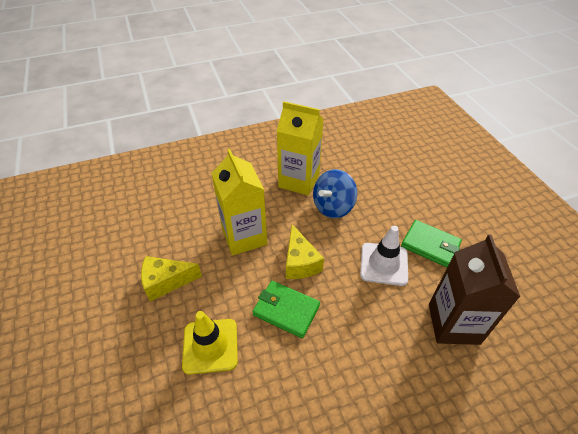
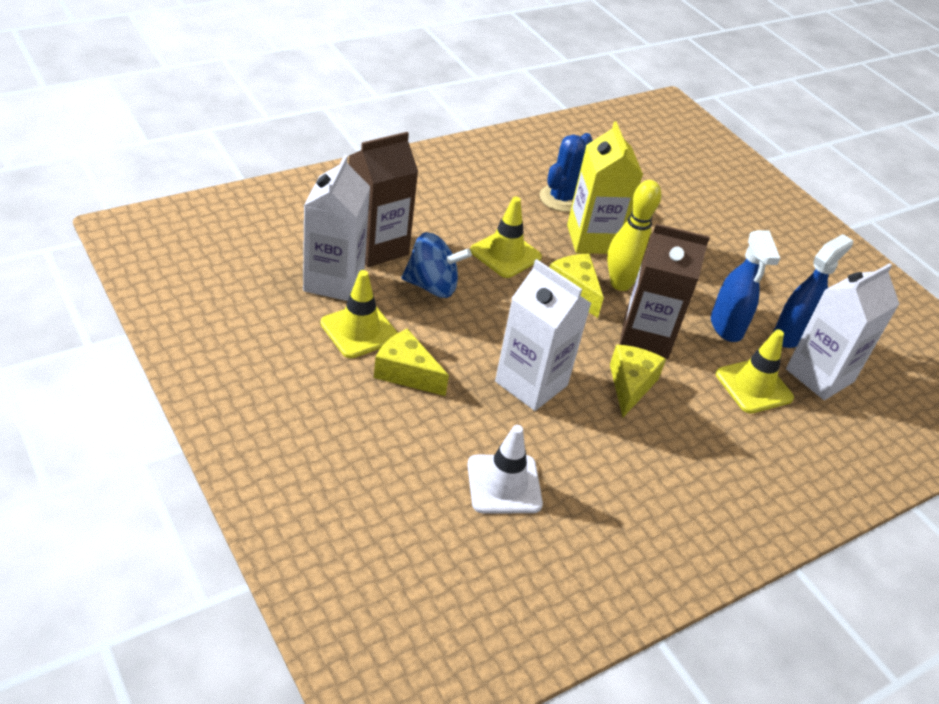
blue cactus: none = 0 -> [540,133,593,212] = 1
blue spray bottle: none = 0 -> [711,230,780,342] [773,234,853,348] = 2
brown carton: [429,234,520,345] = 1 -> [349,132,418,267] [619,224,710,359] = 2
green wallet: [252,281,320,338] [401,220,462,268] = 2 -> none = 0
white carton: none = 0 -> [303,155,370,301] [495,259,591,411] [786,263,899,400] = 3
yellow bowling pin: none = 0 -> [607,180,661,291] = 1
yellow carton: [211,149,267,256] [277,101,324,196] = 2 -> [567,121,643,254] = 1
yellow cheese: [141,256,202,302] [286,224,324,279] = 2 -> [374,328,449,396] [549,254,604,318] [610,345,666,417] = 3
yellow traffic cone: [182,311,238,375] = 1 -> [321,270,398,358] [470,197,542,278] [716,330,794,414] = 3

